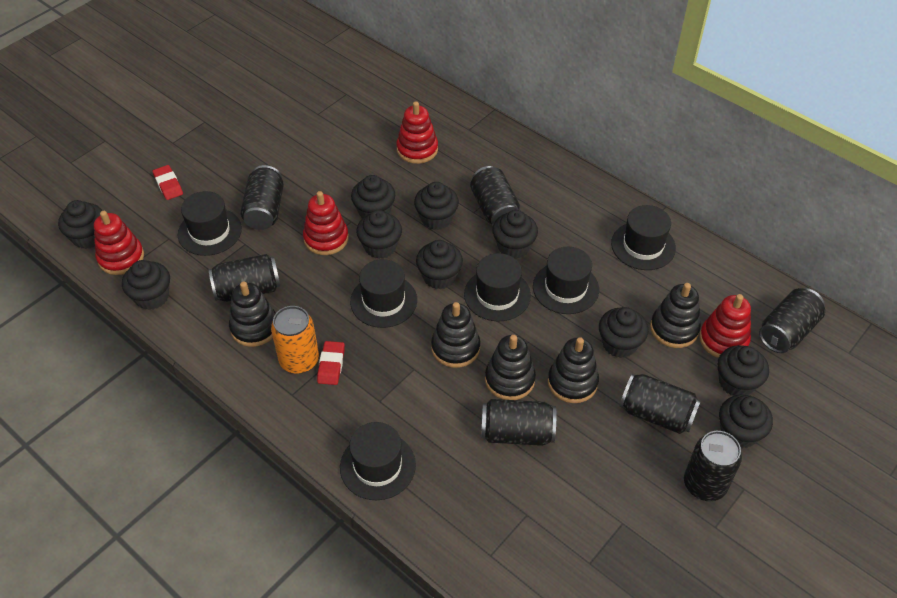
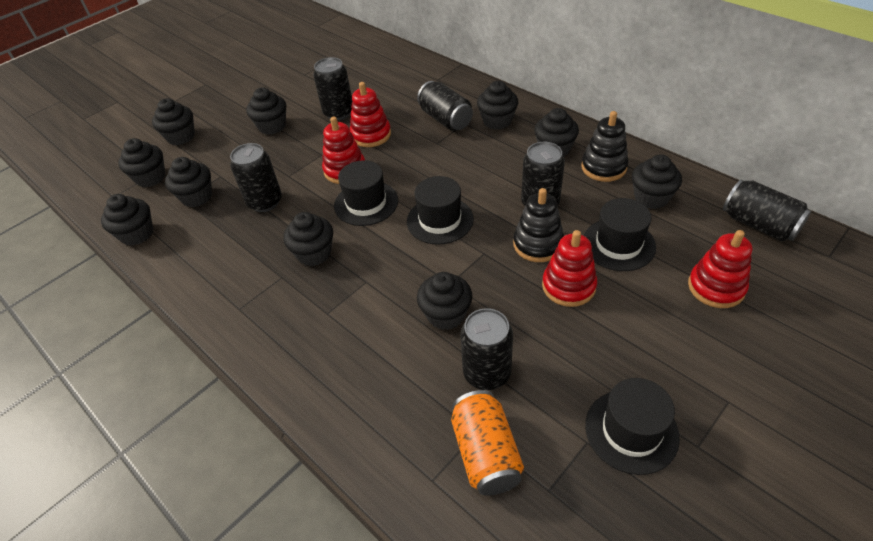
black can: [209,254,280,302] [240,165,284,230] [470,166,520,226] [481,399,556,446] [620,374,701,434] [684,431,742,501] [759,288,825,353] = 7 -> [230,143,282,212] [313,57,352,120] [417,81,473,131] [461,308,513,390] [521,142,565,206] [723,179,811,241] = 6
black hat: [178,191,242,256] [340,422,416,500] [350,259,417,328] [464,253,531,321] [533,247,599,314] [611,205,676,270] = 6 -> [334,160,398,226] [407,176,474,245] [583,198,656,271] [585,378,680,475] = 4
black stacking toy: [229,281,276,347] [431,302,480,368] [485,335,536,400] [548,337,599,403] [650,283,701,348] = 5 -> [513,188,564,262] [581,111,629,182] = 2
red eraser: [153,165,183,200] [317,341,345,385] = 2 -> none = 0

